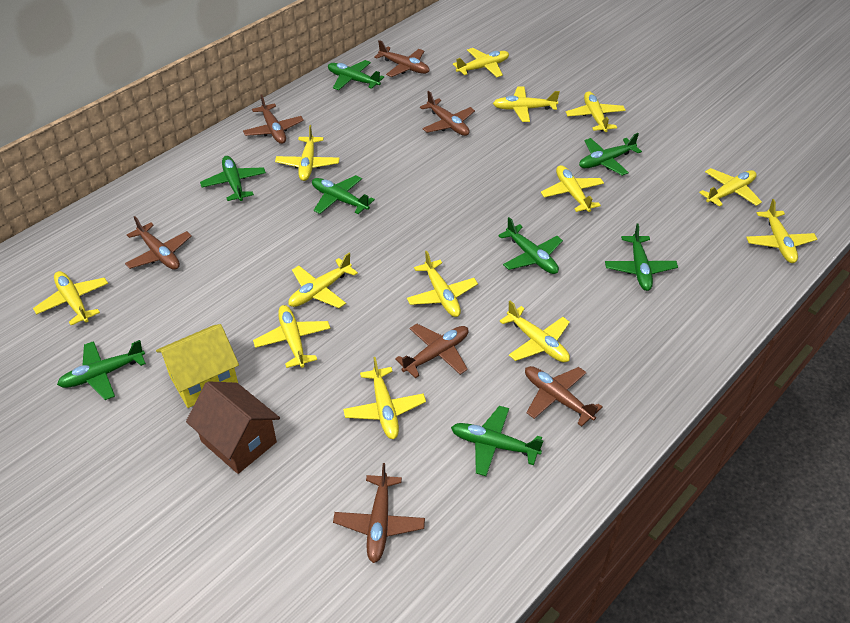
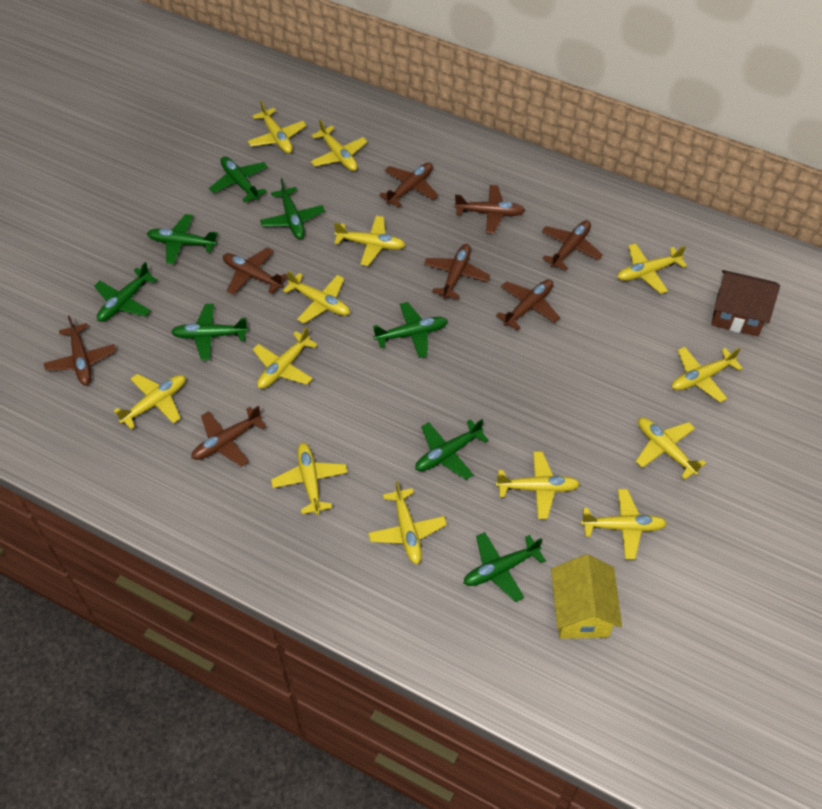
brown plane: [125,216,192,270] [243,94,304,144] [333,463,425,563] [374,40,430,77] [395,324,468,378] [420,91,475,136] [525,366,602,427] = 7 -> [44,316,116,385] [191,406,267,467] [223,247,288,295] [379,163,438,207] [424,244,490,299] [454,185,525,234] [496,279,560,330] [542,220,603,270] = 8

